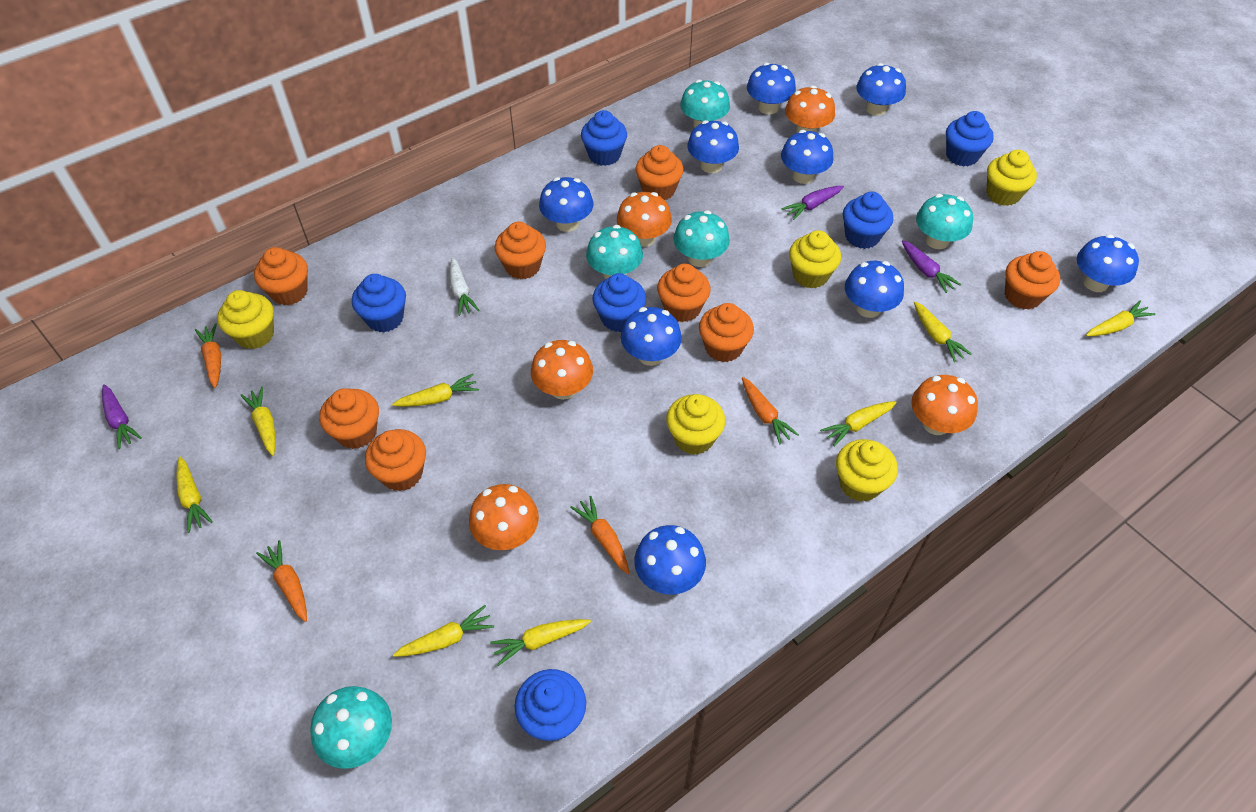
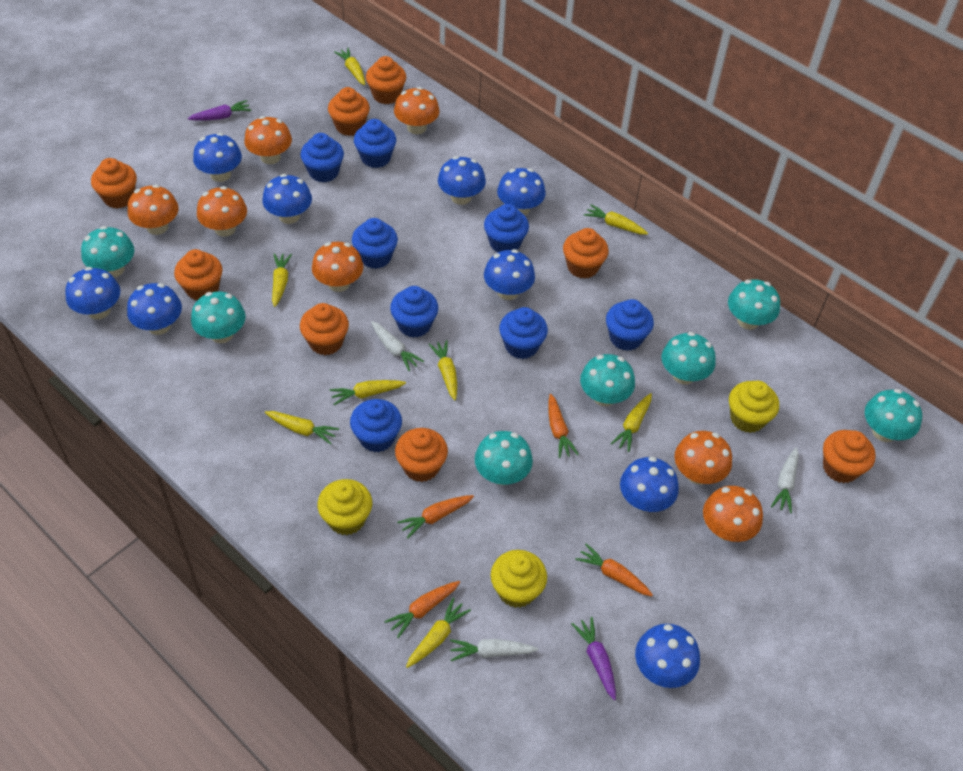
blue cupcake: [352,274,406,332] [515,669,586,742] [581,110,627,166] [592,273,646,332] [843,192,893,249] [946,111,994,166] = 6 -> [300,133,344,183] [350,399,402,452] [352,218,398,269] [354,119,396,168] [390,286,438,338] [484,204,529,252] [499,307,548,359] [606,299,654,351] = 8
orange mushroom: [469,484,539,550] [531,340,593,400] [617,192,672,247] [785,85,835,133] [911,375,978,435] = 5 -> [128,184,179,235] [197,186,247,237] [244,116,292,164] [312,242,363,292] [394,87,440,134] [674,431,732,485] [703,486,763,542] = 7
purple carrot: [102,384,142,449] [781,186,844,220] [902,240,961,293] = 3 -> [188,100,251,121] [572,617,616,700] = 2
turquoise mushroom: [310,686,392,769] [586,225,643,279] [673,210,730,267] [680,79,730,128] [916,194,973,249] = 5 -> [81,226,134,277] [191,292,246,343] [475,431,533,485] [580,354,635,406] [662,332,716,385] [728,279,780,330] [865,389,922,442] = 7
white carrot: [450,257,479,316] = 1 -> [371,321,424,371] [450,639,538,661] [771,447,799,513] = 3
yellow cupcake: [217,290,274,349] [666,394,725,455] [789,230,841,288] [836,439,898,502] [986,149,1037,206] = 5 -> [317,479,372,535] [491,550,547,608] [729,381,779,433] = 3

